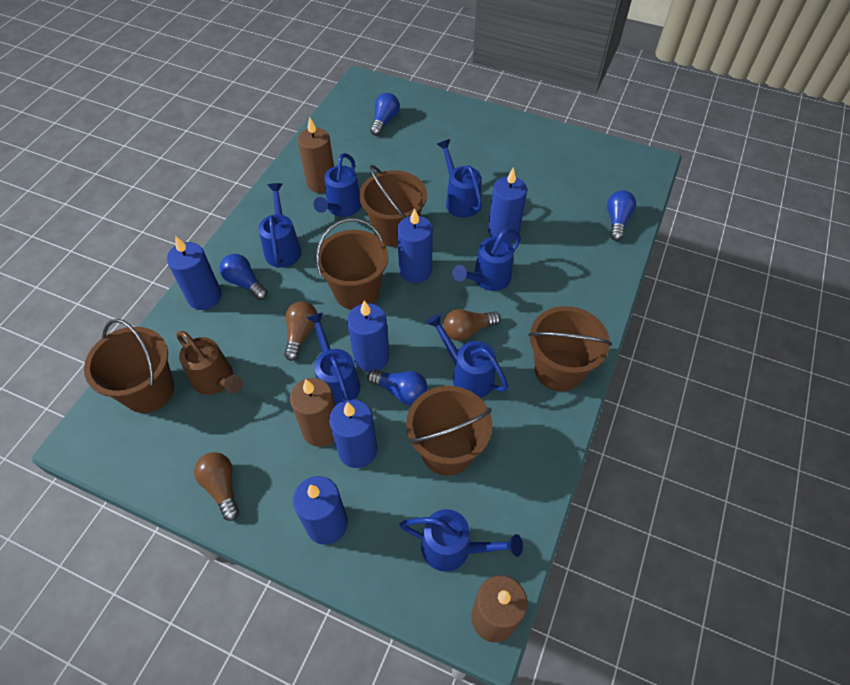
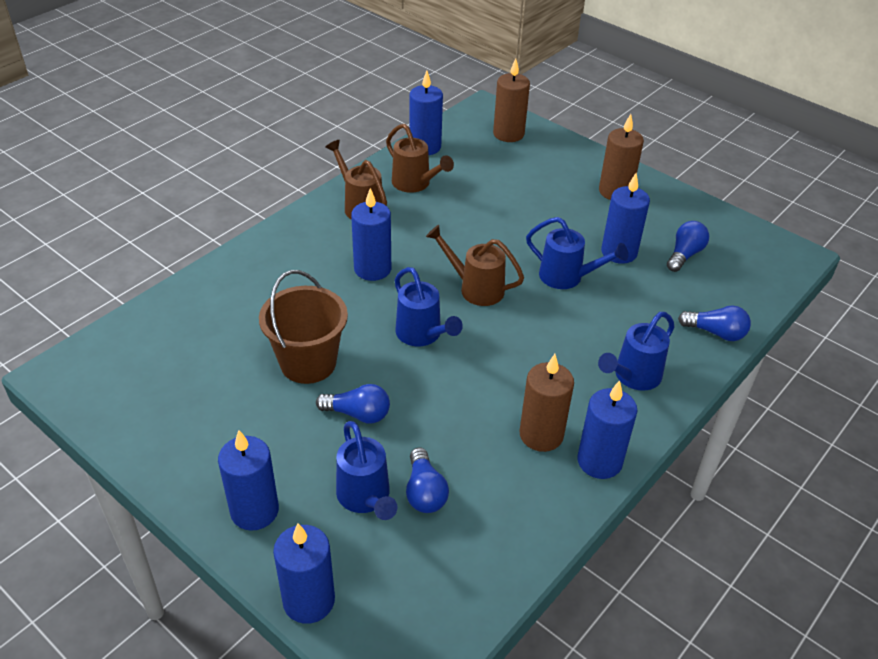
blue watering can: [258,183,301,268] [307,312,360,405] [313,153,362,217] [400,509,523,572] [426,313,509,398] [437,139,482,218] [452,228,521,291] = 7 -> [336,421,398,520] [395,267,463,346] [526,217,628,289] [598,312,674,391] = 4
brown bucket: [84,319,174,413] [315,218,388,310] [359,165,427,247] [406,386,492,476] [528,306,612,391] = 5 -> [259,270,348,384] = 1
brown light bulb: [194,452,239,521] [284,301,317,361] [443,309,501,341] = 3 -> none = 0
brown watering can: [176,331,243,395] = 1 -> [326,140,387,220] [386,124,454,193] [426,225,524,306] = 3

